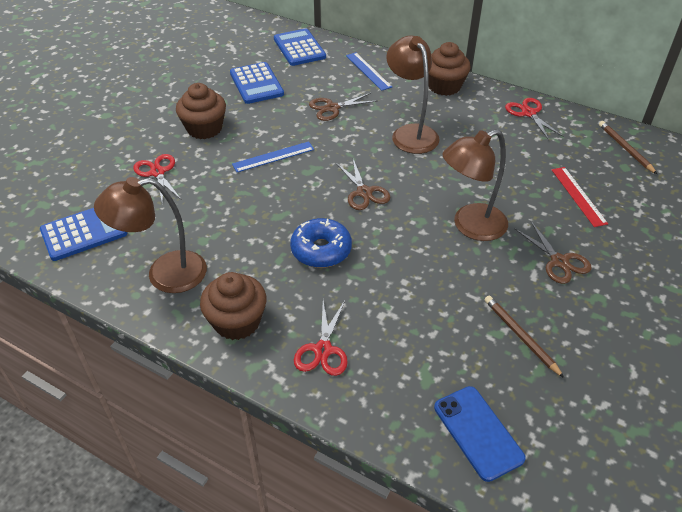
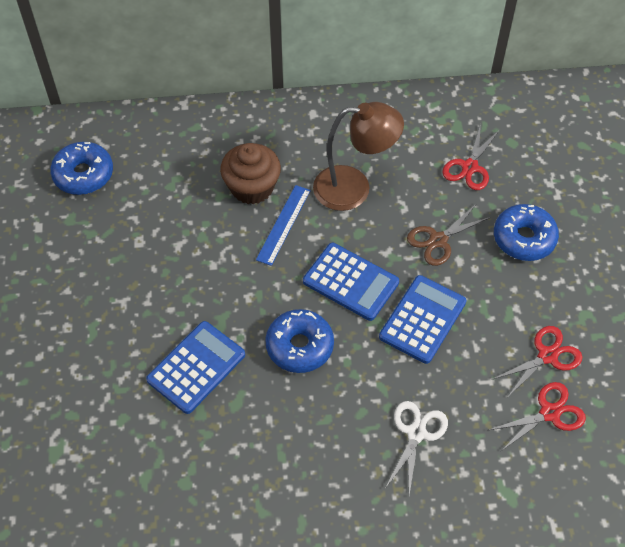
blue donut: [290,218,352,268] = 1 -> [50,142,113,195] [265,309,334,373] [494,204,559,261] = 3
blue phone: [434,386,526,482] = 1 -> none = 0
blue ruler: [232,141,314,172] [346,52,392,91] = 2 -> [256,185,311,266] = 1
brown cupcake: [176,83,226,139] [200,272,266,340] [428,42,471,96] = 3 -> [220,143,281,205] = 1
brown lamp: [94,177,207,293] [386,35,439,154] [443,129,508,241] = 3 -> [313,102,404,211] = 1
brown pencil: [484,296,564,378] [599,121,657,174] = 2 -> none = 0
brown scissors: [309,93,377,121] [336,159,391,210] [515,221,592,284] = 3 -> [407,204,491,266] = 1
red ruler: [552,167,608,227] = 1 -> none = 0
white scissors: none = 0 -> [386,401,448,495] = 1

